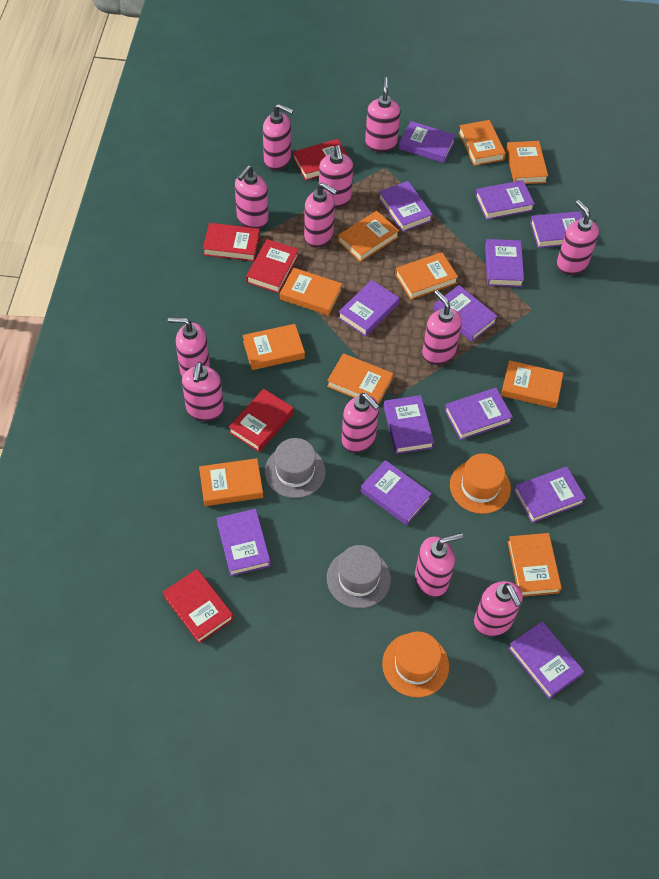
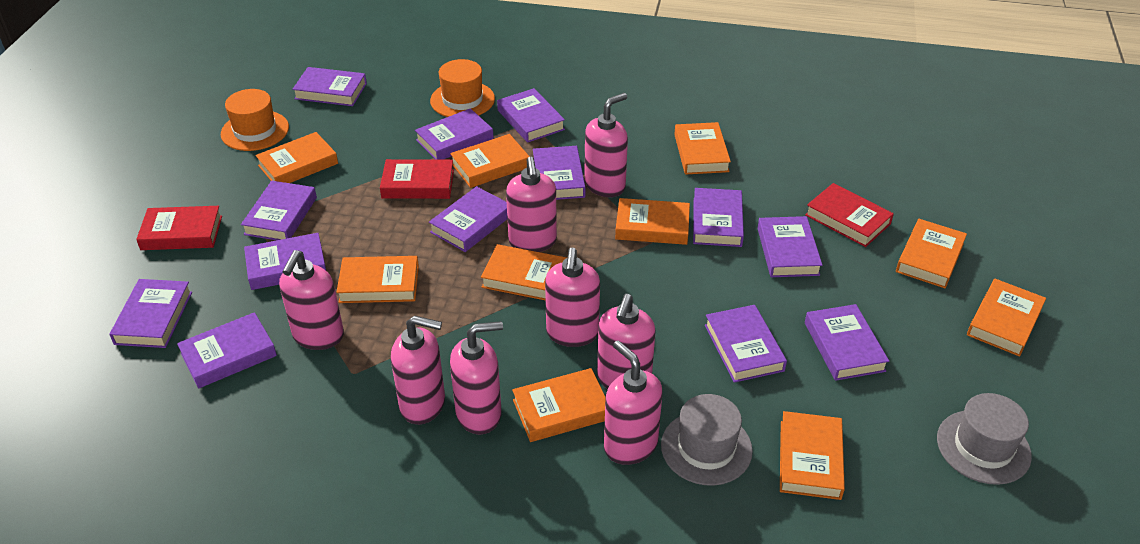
pink soap dispenser: [168,317,210,377] [182,362,224,421] [235,165,269,229] [263,104,294,170] [304,182,337,248] [319,145,353,208] [341,393,380,453] [365,77,401,152] [415,533,463,597] [422,290,462,365] [474,581,523,637] [556,200,599,275] = 12 -> [279,250,344,350] [391,315,445,424] [450,321,503,434] [506,157,557,252] [545,247,600,347] [584,93,628,197] [597,294,656,389] [604,340,662,465] = 8
red book: [163,569,234,643] [203,223,260,261] [229,389,294,452] [246,239,299,293] [293,139,348,181] = 5 -> [136,206,222,250] [380,159,454,199] [805,183,894,247] = 3

